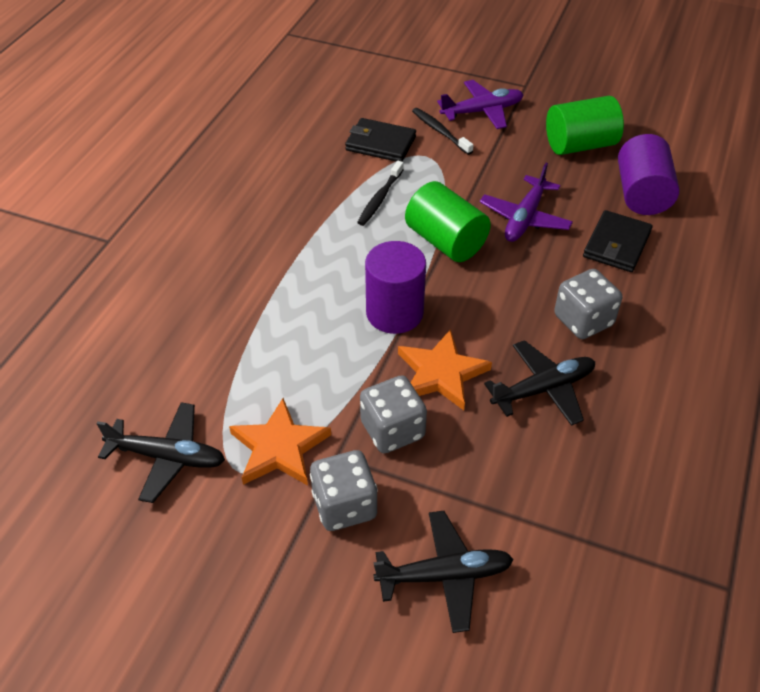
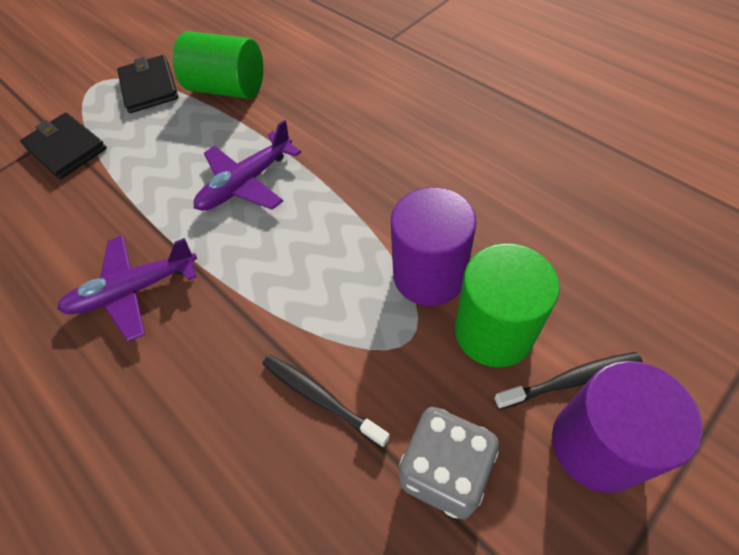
black plane: [96,402,225,503] [373,511,514,633] [484,340,595,426] = 3 -> none = 0
grey dice: [310,450,378,531] [360,375,427,453] [554,269,622,339] = 3 -> [399,407,499,519] = 1
orange star: [229,398,331,486] [398,329,492,410] = 2 -> none = 0

